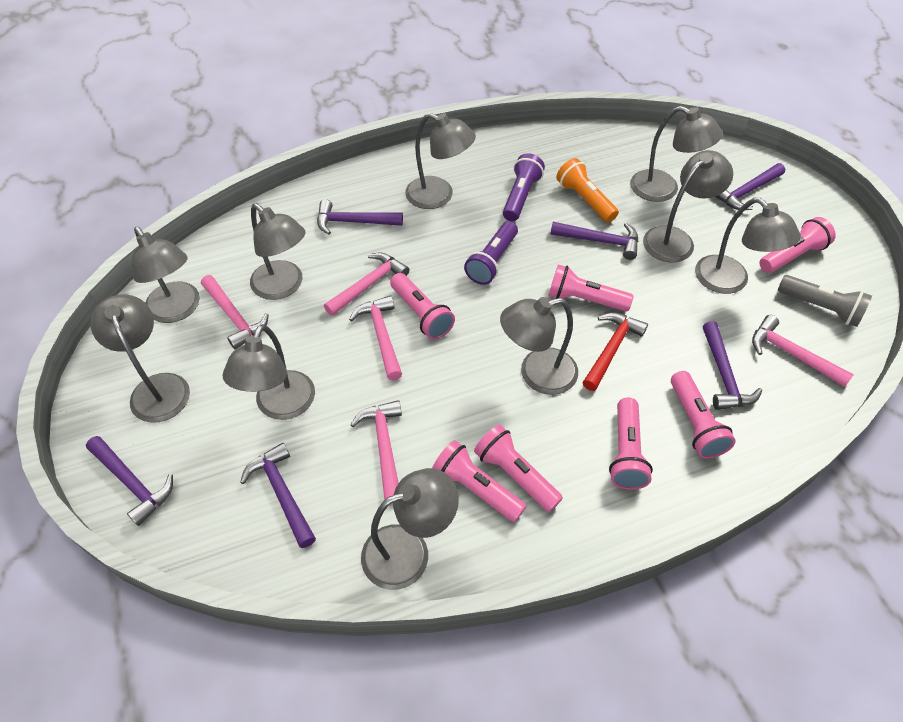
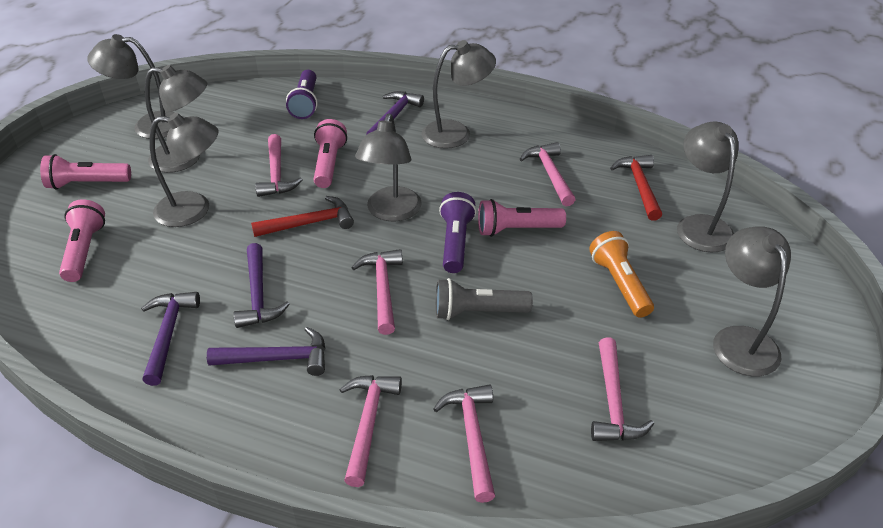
grey lamp: [91,294,190,423] [131,227,200,323] [223,324,315,420] [250,203,306,300] [361,468,459,590] [405,113,476,209] [500,297,578,395] [630,106,723,202] [643,150,733,262] [695,198,801,294] = 10 -> [87,34,175,139] [145,65,207,173] [150,112,219,227] [355,114,422,222] [421,40,496,149] [677,122,739,252] [713,226,791,376] = 7
pink flashlight: [390,273,455,339] [432,440,526,522] [474,424,563,512] [548,264,634,312] [609,398,653,490] [671,371,736,458] [759,217,836,273] = 7 -> [40,154,131,190] [59,199,105,282] [314,119,347,188] [478,199,566,237] = 4
pink hammer: [201,275,269,349] [324,253,409,316] [349,296,402,380] [350,400,402,500] [752,315,854,387] = 5 -> [255,134,302,197] [339,375,402,487] [351,249,403,335] [433,385,495,503] [520,142,576,206] [591,337,654,441] = 6
purple hammer: [86,436,173,526] [240,443,316,548] [317,199,403,235] [550,222,639,260] [703,321,762,410] [715,163,785,210] = 6 -> [141,292,200,386] [207,327,325,376] [233,243,290,328] [366,91,424,135] = 4
red hammer: [582,313,648,391] = 1 -> [251,196,354,237] [610,155,662,221] = 2

